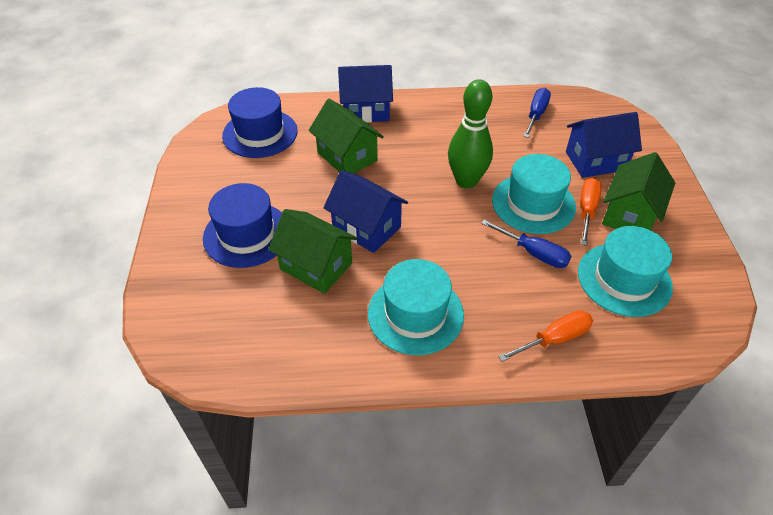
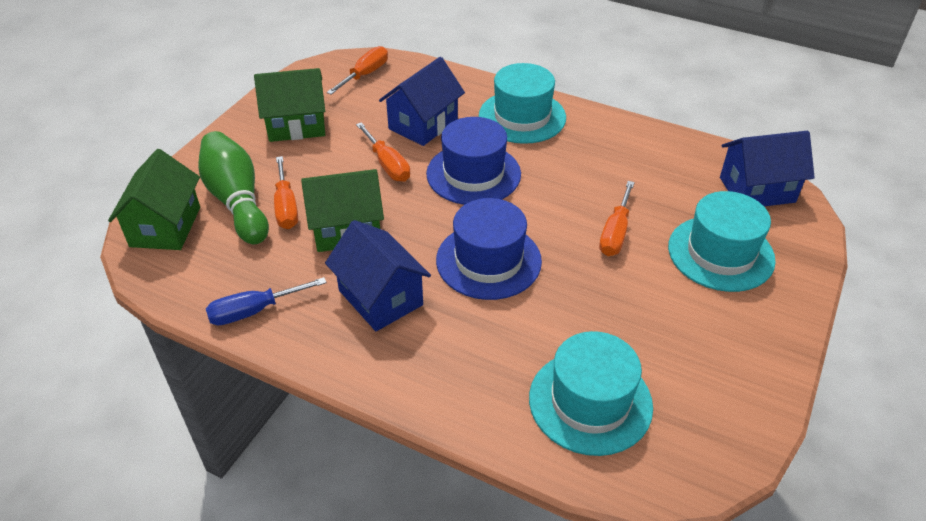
blue screwdriver: [481,220,572,268] [523,88,551,138] = 2 -> [206,277,327,325] = 1
orange screwdriver: [498,310,593,362] [580,178,602,246] = 2 -> [274,156,298,229] [327,46,388,95] [356,122,410,182] [599,181,635,256] = 4

